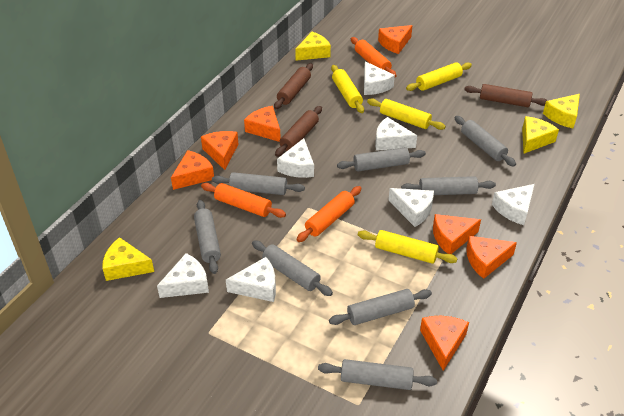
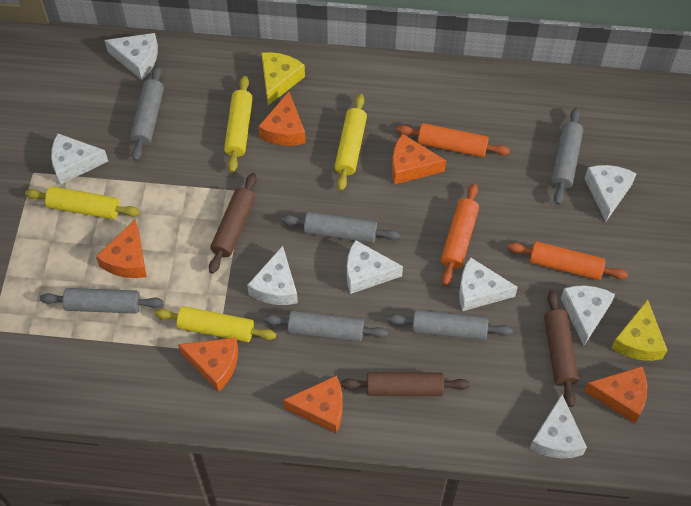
grey rolling pin: [194,200,221,274] [212,172,305,195] [252,240,333,296] [318,359,437,390] [329,289,432,325] [337,147,426,171] [401,176,496,195] [454,116,516,167] = 8 -> [40,288,164,314] [130,65,164,161] [264,311,388,342] [281,212,400,243] [388,310,513,340] [551,108,583,205] = 6
orange cheese: [171,150,214,190] [201,131,238,170] [244,106,281,142] [378,25,412,54] [420,316,469,371] [433,214,481,254] [466,236,517,279] = 7 -> [96,220,147,278] [178,338,238,392] [258,92,306,146] [283,375,342,433] [392,134,446,184] [584,366,647,423] = 6
white cheese: [157,253,209,298] [226,257,276,302] [277,138,314,178] [364,61,395,95] [375,117,417,151] [388,188,434,227] [492,184,535,225] = 7 -> [51,134,108,185] [105,33,158,80] [247,246,298,305] [347,240,403,294] [459,257,518,311] [529,395,587,458] [561,285,615,346] [584,165,637,222] = 8
yellow cheese: [102,237,154,281] [295,32,331,61] [522,116,559,154] [543,94,580,128] = 4 -> [262,52,305,105] [611,300,667,361] = 2

